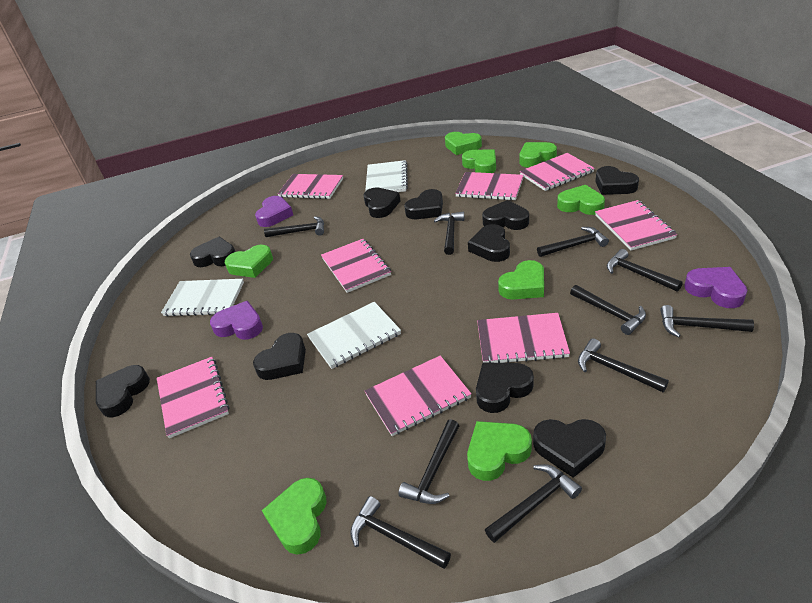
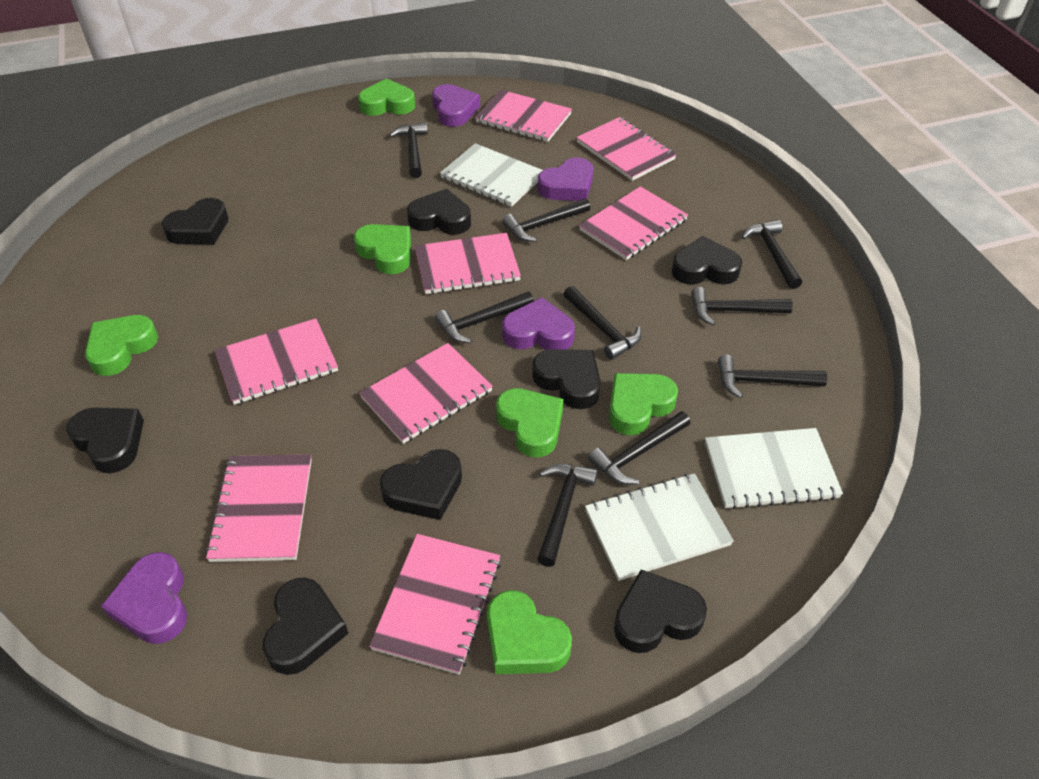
black hammer: [264,216,324,237] [350,496,451,569] [398,419,459,504] [434,212,464,255] [485,464,582,543] [537,227,609,257] [570,285,646,335] [578,338,669,392] [607,249,683,292] [660,305,754,338] = 10 -> [389,122,428,178] [435,291,534,343] [502,198,590,242] [537,464,598,567] [563,286,642,360] [588,411,690,485] [691,287,793,325] [718,354,827,398] [742,220,802,289] = 9
black heart: [96,365,150,417] [190,237,235,267] [253,333,306,380] [364,187,400,218] [404,189,443,219] [468,224,510,262] [476,362,534,413] [482,200,529,230] [533,419,606,478] [596,166,639,195] = 10 -> [66,408,144,473] [161,198,229,245] [263,577,349,675] [380,449,462,520] [407,189,471,235] [532,349,601,409] [614,569,707,653] [672,236,742,285] = 8
green heart: [225,245,273,278] [262,478,327,555] [445,132,482,155] [462,149,496,173] [467,421,532,481] [498,260,544,299] [519,142,557,168] [557,185,605,215] = 8 -> [85,315,158,376] [354,224,411,274] [358,79,415,116] [487,590,572,674] [496,388,564,457] [609,373,678,435] = 6
purple heart: [210,301,263,340] [255,196,293,227] [684,267,747,308] = 3 -> [101,552,187,644] [432,84,480,127] [502,297,575,350] [538,157,593,201] = 4

